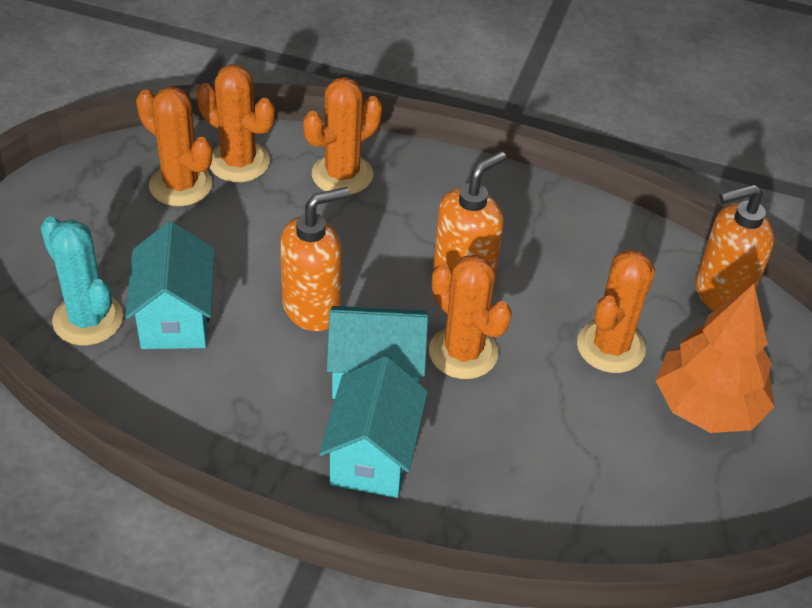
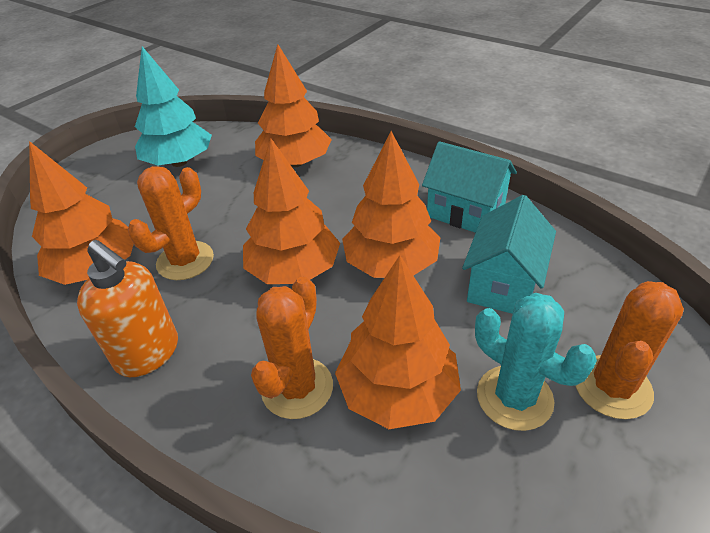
orange cactus: [136,86,213,206] [197,64,274,182] [303,77,382,195] [429,254,512,379] [577,249,655,373] = 5 -> [128,166,214,280] [251,277,333,419] [575,281,684,419] = 3
orange soap dispenser: [280,187,350,331] [433,151,506,284] [695,184,774,311] = 3 -> [77,240,178,377] = 1
orange tree: [656,284,775,433] = 1 -> [29,141,134,285] [243,138,340,284] [255,45,332,168] [335,255,461,429] [342,131,440,278] = 5
turquoise house: [125,221,215,349] [319,356,428,498] [327,306,428,399] = 3 -> [422,141,517,233] [462,195,556,314] = 2
turquoise tree: none = 0 -> [135,46,212,167] = 1

